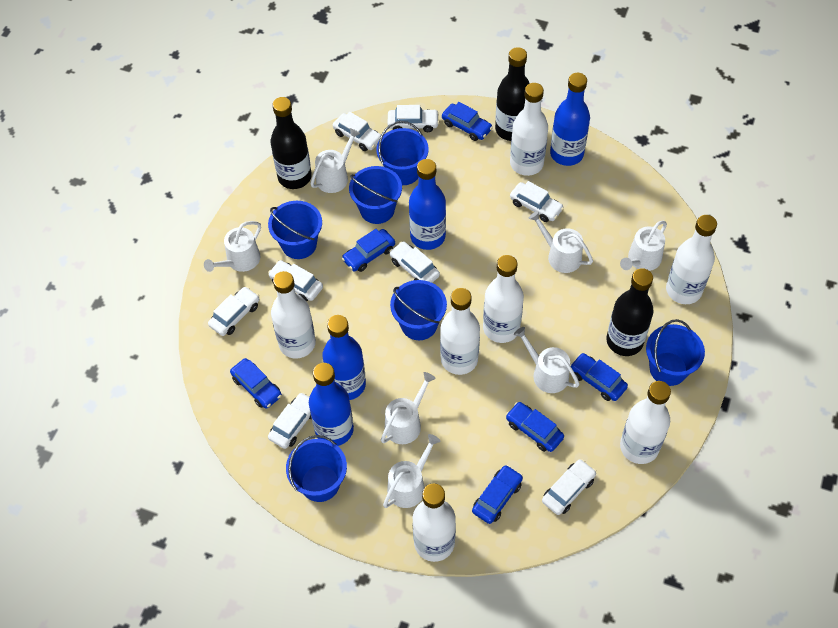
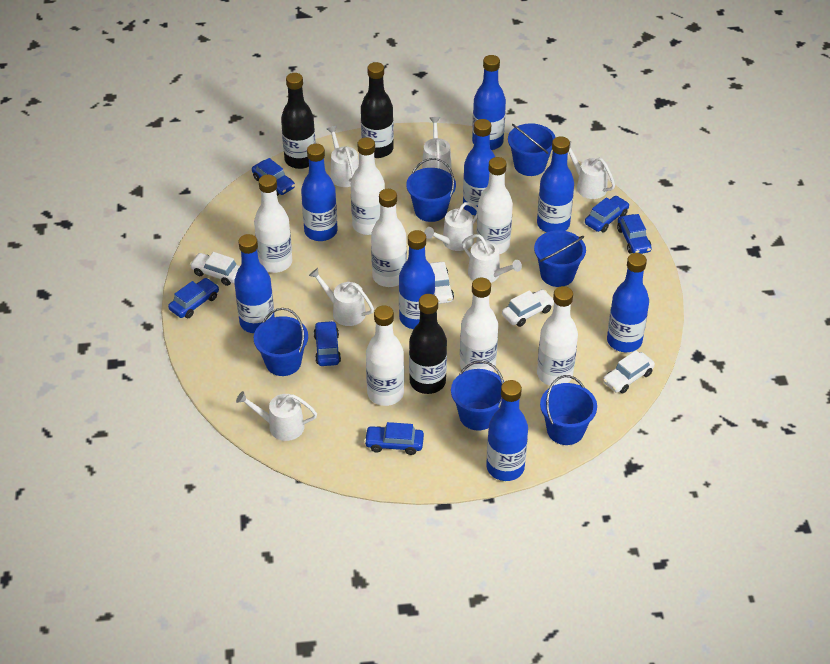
blue bottle: [309,363,354,446] [322,315,366,400] [409,159,446,250] [550,73,590,166] = 4 -> [234,234,275,333] [301,144,337,241] [399,230,435,329] [463,119,495,215] [472,55,506,150] [486,380,528,481] [537,136,574,233] [607,253,649,352] = 8
white car: [208,287,259,336] [268,260,323,302] [268,393,312,449] [333,111,381,151] [388,105,439,132] [389,241,440,283] [510,181,564,222] [542,459,596,515] = 8 -> [190,252,240,286] [429,262,454,304] [502,289,554,327] [603,350,655,393] = 4

